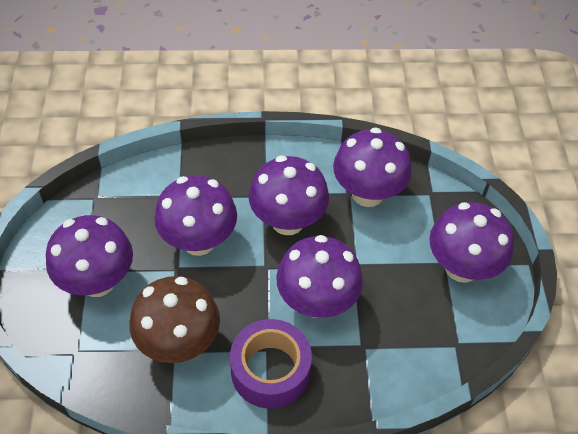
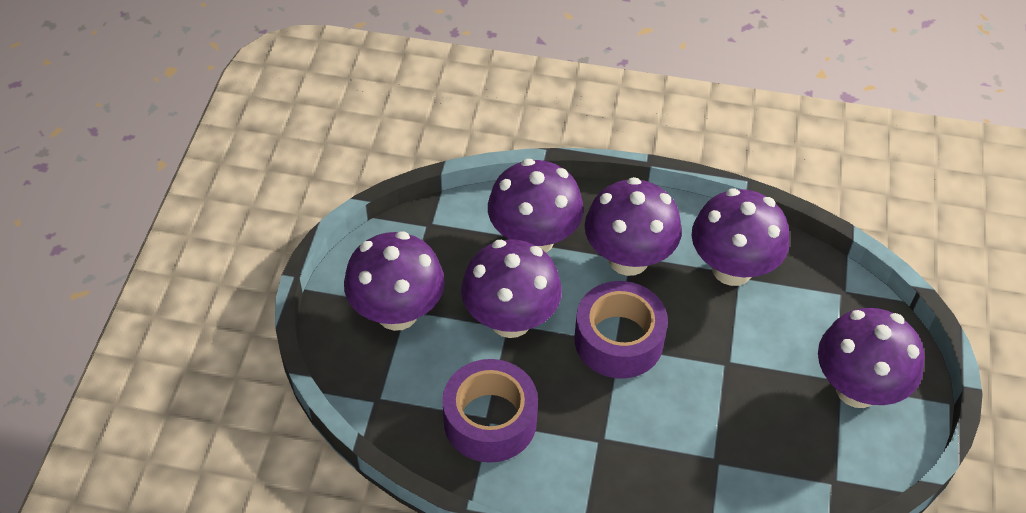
brown mushroom: [129,276,220,363] = 1 -> none = 0
purple tape: [230,319,312,409] = 1 -> [442,359,538,463] [575,281,668,378] = 2

